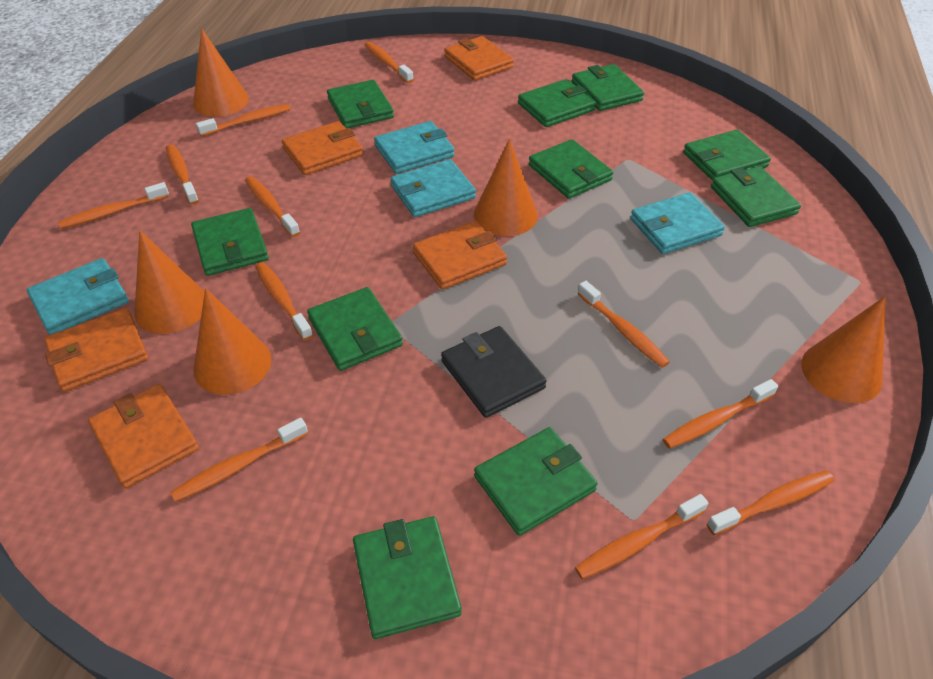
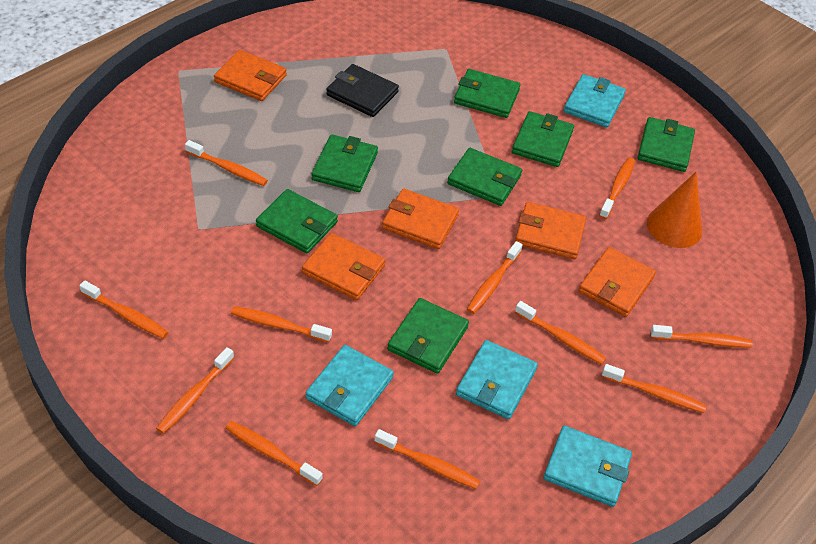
green wallet: [191,208,269,276] [307,287,403,371] [327,80,394,129] [353,516,462,639] [474,427,598,536] [518,79,596,127] [529,139,613,199] [572,64,644,111] [683,130,771,180] [711,166,801,227] = 10 -> [256,189,338,253] [311,134,378,192] [387,298,469,374] [447,148,522,206] [454,69,520,118] [512,111,574,167] [638,117,695,172] = 7
orange cone: [134,231,205,334] [193,28,249,117] [193,288,271,395] [474,139,538,236] [801,296,886,403] = 5 -> [647,172,702,248] = 1

